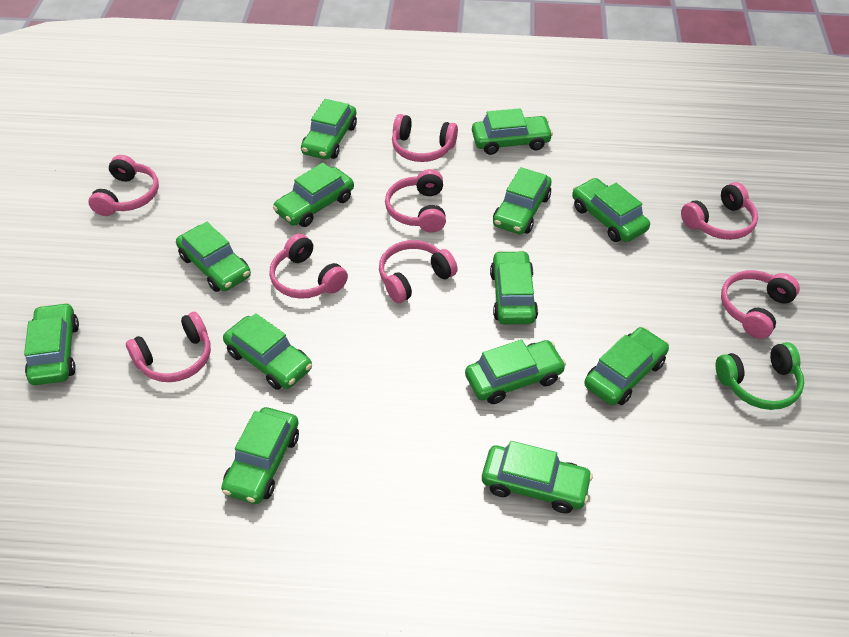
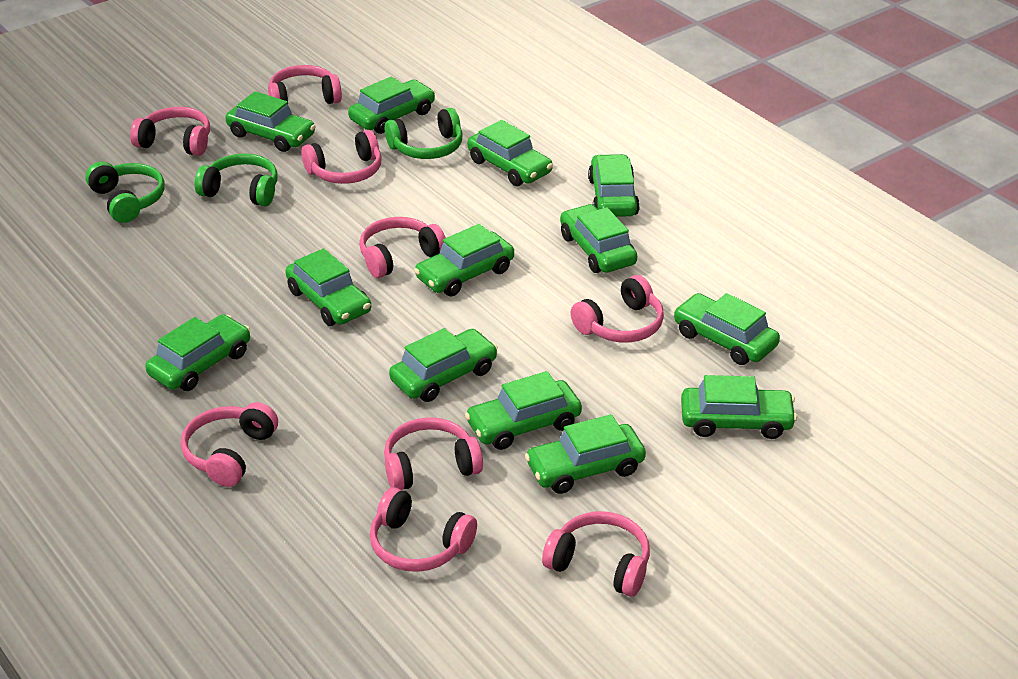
green headphones: [715,342,804,410] = 1 -> [85,161,165,223] [195,154,277,206] [385,108,463,159] = 3
pink headphones: [89,155,159,216] [126,312,211,382] [270,234,348,299] [379,240,458,303] [385,169,446,233] [392,114,458,162] [681,182,758,240] [721,270,800,339] = 8 -> [130,107,210,156] [181,402,278,487] [268,65,342,104] [301,130,381,184] [359,217,446,278] [370,487,477,572] [384,417,483,490] [542,511,650,597] [571,275,664,342] = 9

